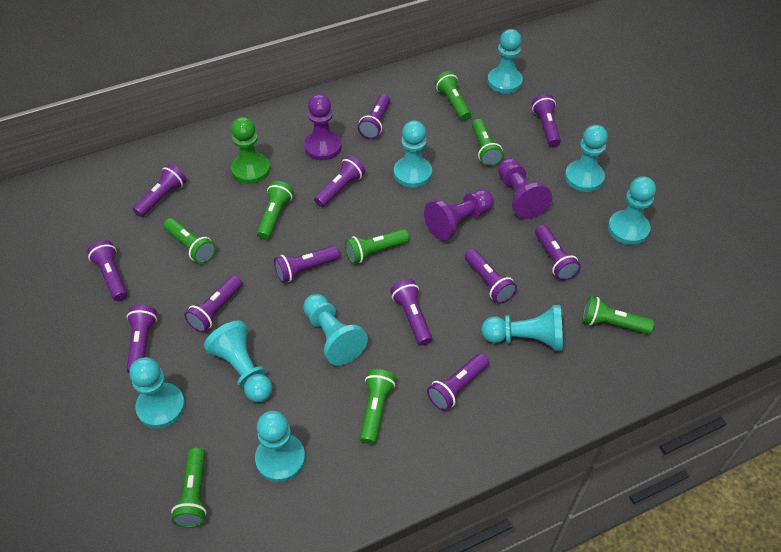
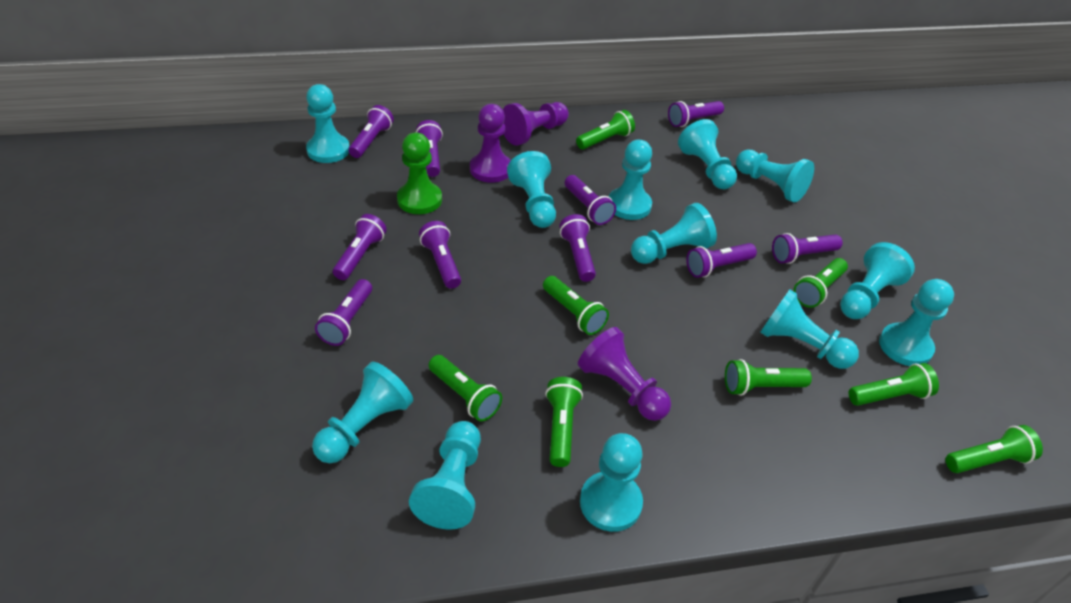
purple flashlight: [87,240,128,301] [126,305,157,373] [133,164,187,217] [184,275,242,332] [274,246,340,283] [314,156,365,207] [358,94,390,139] [390,279,432,346] [427,353,489,411] [465,249,517,304] [532,94,561,147] [535,225,581,281] = 12 -> [315,279,372,346] [333,214,387,280] [349,105,394,158] [415,120,443,177] [419,221,461,289] [559,214,596,282] [565,175,616,225] [668,101,724,127] [686,243,757,278] [772,233,843,264] = 10
turquoise pawn: [129,357,185,429] [204,321,272,402] [255,411,305,482] [303,294,368,365] [394,120,432,188] [481,305,563,351] [487,29,523,94] [565,125,608,192] [608,176,656,245] = 9 -> [306,84,350,163] [312,362,413,463] [409,421,481,530] [507,151,556,228] [580,433,643,532] [609,140,652,220] [631,203,717,264] [678,119,737,189] [736,150,814,202] [760,290,859,369] [840,242,915,319] [879,279,954,366] = 12

